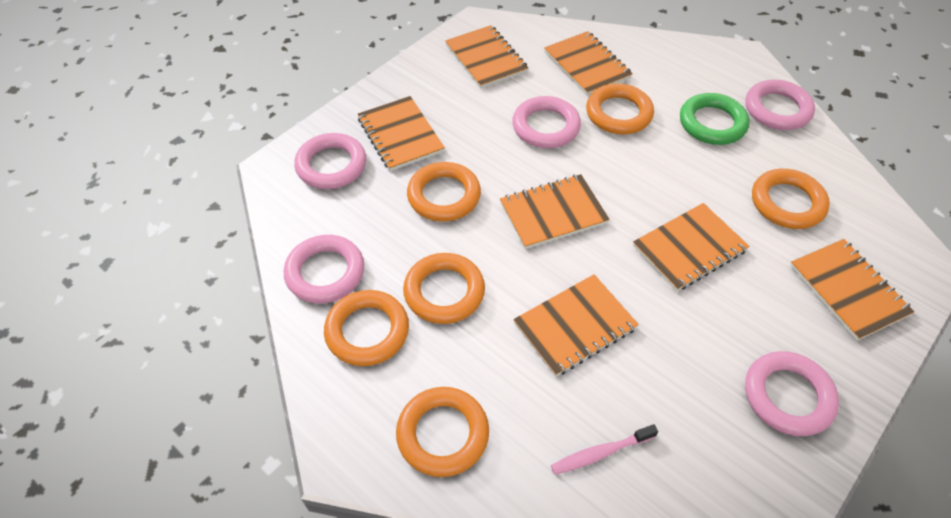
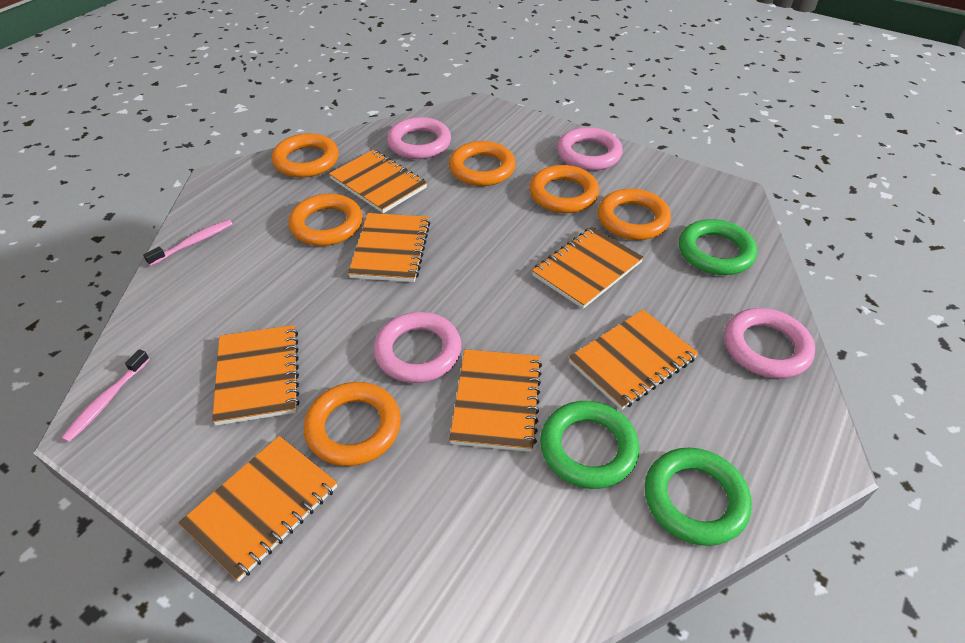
green ring: [680,93,750,145] = 1 -> [540,401,640,489] [645,448,752,546] [679,219,757,275] = 3
pink ring: [284,235,364,303] [294,133,366,189] [512,96,581,148] [745,351,839,436] [746,80,815,130] = 5 -> [374,312,461,383] [387,117,451,159] [557,127,623,171] [724,308,815,378] = 4
pink toothbrush: [551,424,658,475] = 1 -> [61,349,150,442] [143,219,233,266] = 2

